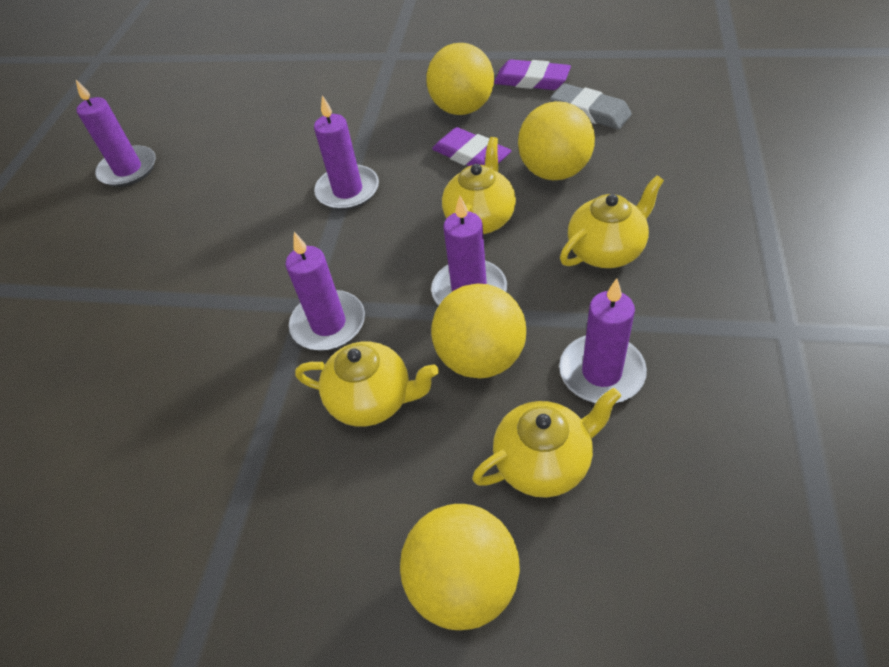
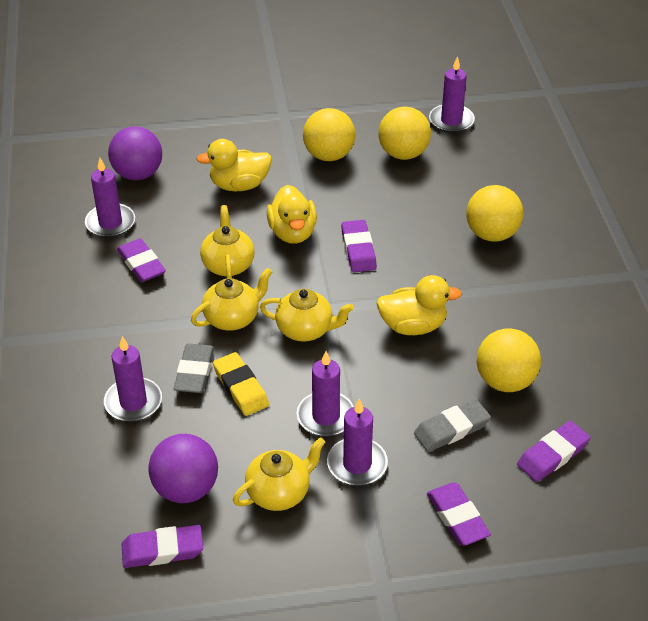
grey eraser: [550,83,632,130] = 1 -> [173,343,215,393] [414,399,491,452] = 2
purple ball: none = 0 -> [108,126,162,180] [148,434,218,503] = 2
purple eraser: [432,127,511,166] [494,59,571,90] = 2 -> [117,238,166,282] [121,525,203,568] [341,220,377,272] [427,483,491,546] [517,421,590,482] = 5
yellow duck: none = 0 -> [196,139,272,191] [267,185,317,244] [376,275,462,335] = 3
yellow eraser: none = 0 -> [213,352,269,416] = 1

